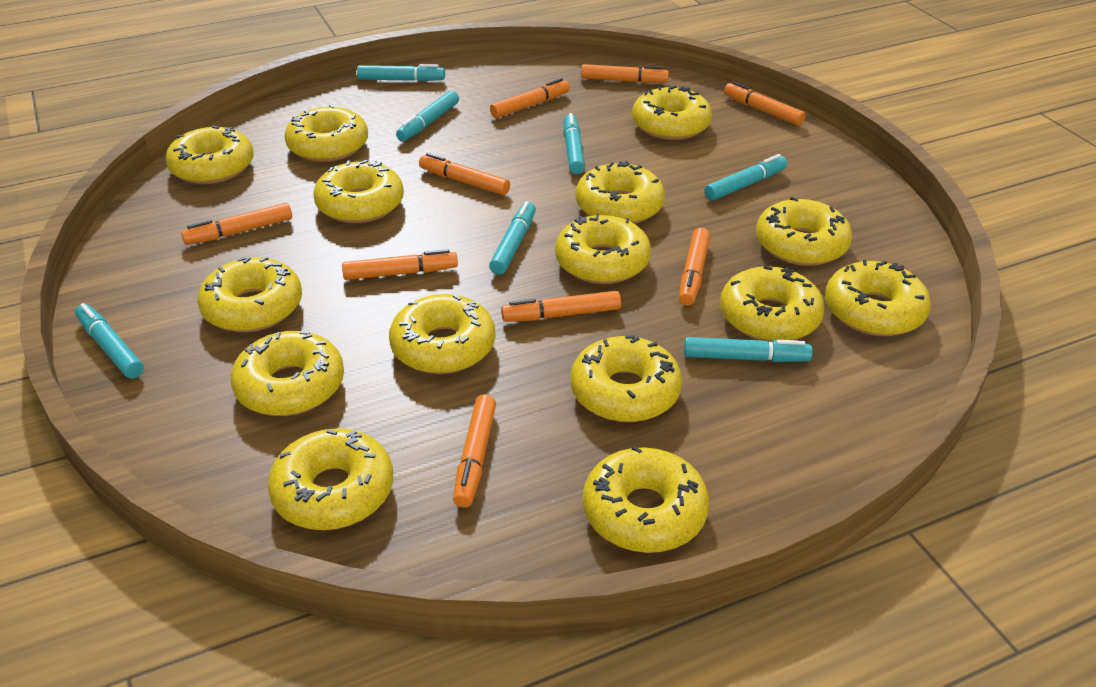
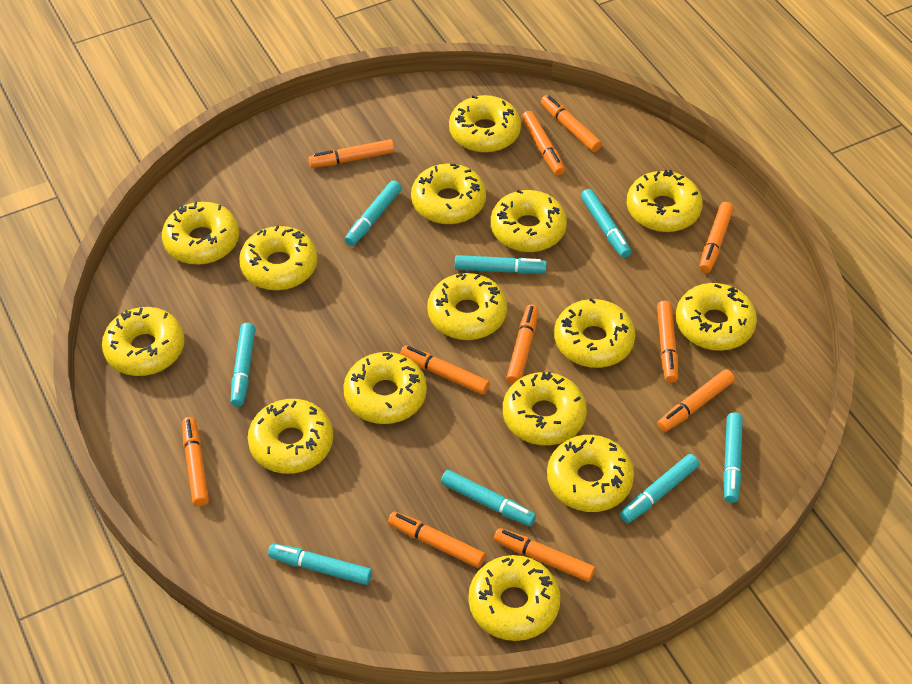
orange marker: [181,203,292,245] [342,249,458,280] [419,153,510,195] [453,394,496,508] [490,78,570,118] [501,291,621,322] [581,64,669,83] [679,228,710,306] [724,81,806,126] = 9 -> [182,417,209,506] [308,139,394,168] [388,512,485,568] [400,345,490,395] [494,528,595,582] [506,304,539,385] [521,111,565,176] [541,95,602,152] [657,301,678,383] [657,369,735,432] [699,202,734,273] = 11
turquoise marker: [75,303,144,378] [357,64,445,81] [396,91,459,141] [489,201,536,275] [564,113,585,174] [684,337,813,362] [704,154,787,201] = 7 -> [231,323,255,407] [268,544,372,585] [345,180,401,246] [441,470,536,526] [455,255,547,274] [581,189,631,258] [620,454,699,523] [723,413,743,503] = 8

